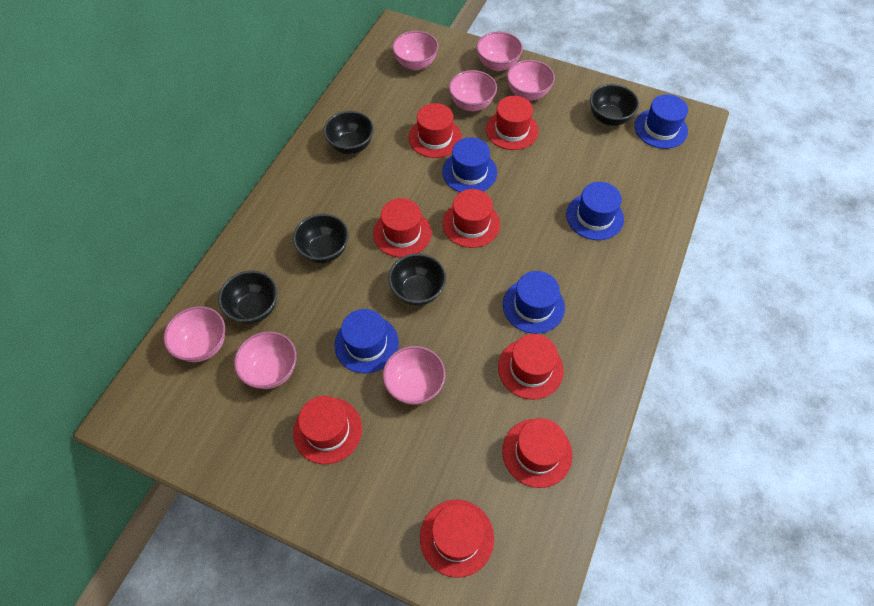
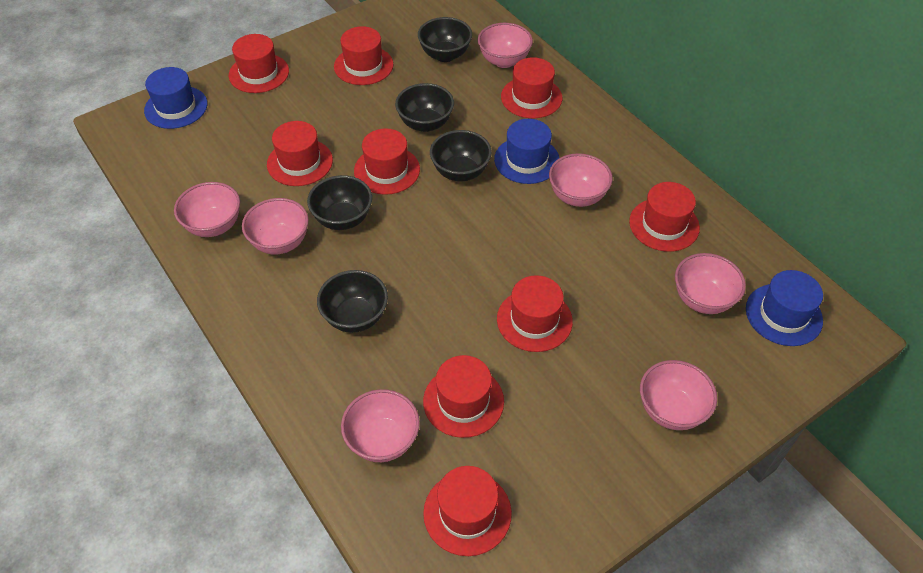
blue hat: [334,309,399,373] [442,137,497,192] [503,271,565,334] [566,182,624,240] [634,94,688,149] = 5 -> [144,67,207,129] [494,119,559,184] [746,270,823,346] = 3
red hat: [293,396,362,464] [373,198,431,257] [409,103,462,158] [420,500,494,578] [442,189,500,248] [486,96,539,150] [498,334,564,400] [502,418,572,488] = 8 -> [229,34,289,93] [267,121,333,186] [334,26,394,85] [354,128,420,195] [423,355,504,438] [423,466,512,556] [497,275,573,352] [501,57,562,118] [629,182,700,252] = 9

